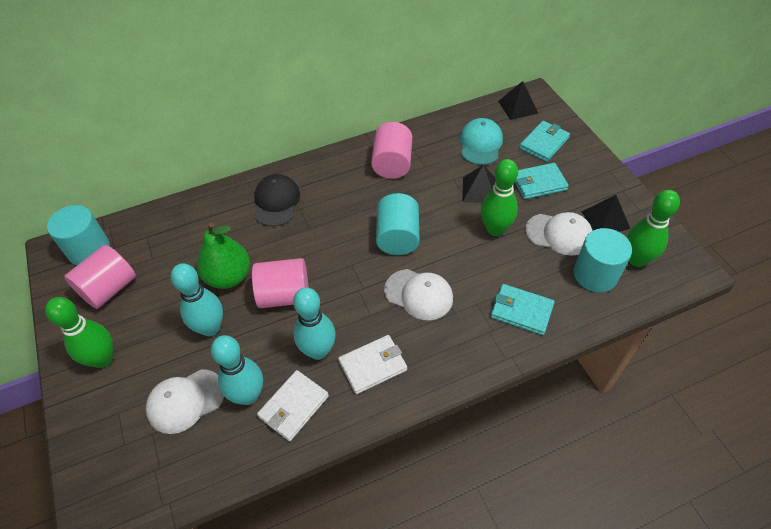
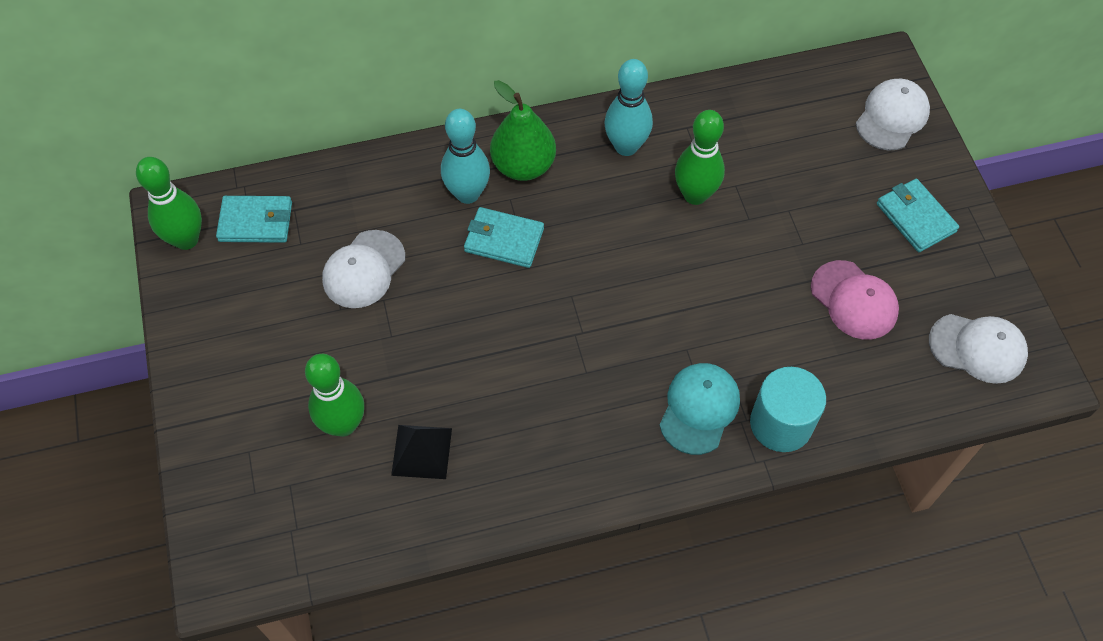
black cap: [254,174,300,227] = 1 -> none = 0
black pyramid: [463,165,496,203] [498,81,538,120] [581,195,630,232] = 3 -> [391,425,452,479] = 1
pink cap: none = 0 -> [811,260,899,340] = 1
pink cylinder: [64,245,136,309] [252,258,309,308] [371,122,412,179] = 3 -> none = 0
turquoise bowling pin: [171,263,223,336] [211,335,263,405] [293,287,336,360] = 3 -> [441,109,490,204] [604,59,653,156] = 2
turquoise cylinder: [47,205,110,265] [376,193,419,255] [574,228,632,292] = 3 -> [750,367,826,452] = 1
white wallet: [257,370,329,441] [338,335,407,394] = 2 -> none = 0

